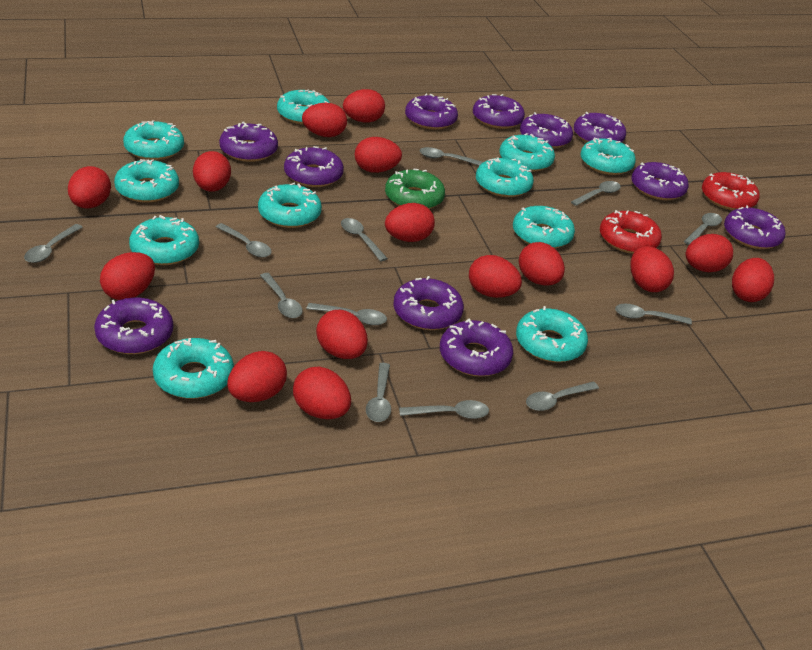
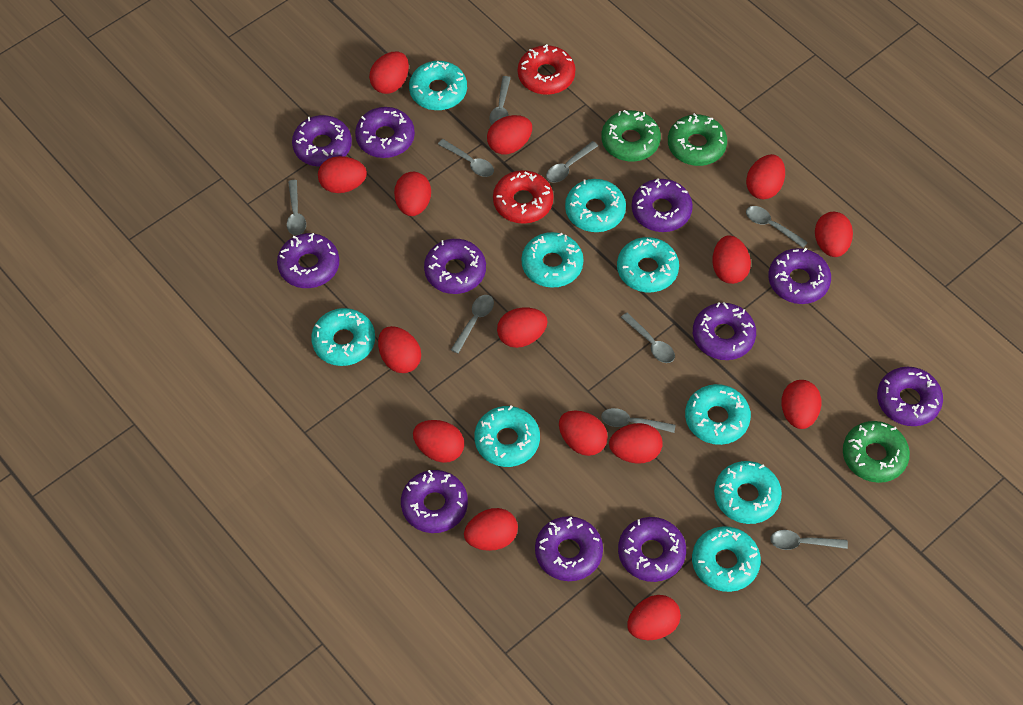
green donut: [385,168,445,209] = 1 -> [601,110,661,161] [668,113,727,166] [843,421,910,483] = 3
grey spoon: [24,224,83,263] [216,223,272,258] [260,273,303,318] [306,303,387,325] [341,218,388,262] [366,363,391,422] [399,400,489,419] [419,147,483,166] [526,381,599,411] [571,181,621,206] [615,304,692,325] [684,213,722,245] = 12 -> [287,180,306,236] [438,139,494,177] [451,295,494,354] [489,76,511,124] [546,141,598,183] [601,408,675,433] [621,312,675,363] [746,206,808,248] [770,530,848,550] = 9
turquoise donut: [114,159,179,203] [123,120,184,160] [129,215,199,265] [153,338,234,399] [258,183,322,228] [277,89,330,124] [476,157,534,197] [499,133,555,172] [513,206,575,249] [516,306,588,362] [580,137,636,175] = 11 -> [311,308,375,366] [409,61,467,110] [474,405,540,467] [521,232,584,288] [565,179,626,232] [617,237,679,292] [685,384,751,445] [692,526,761,592] [714,461,782,524] = 9

